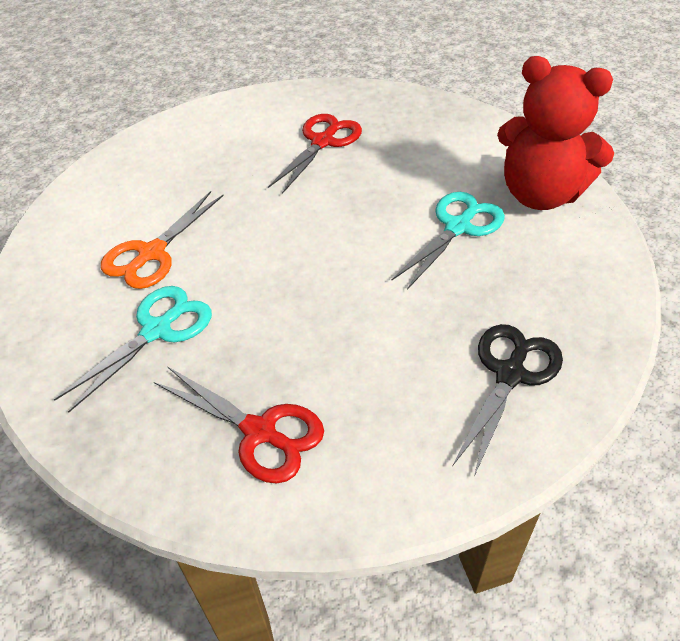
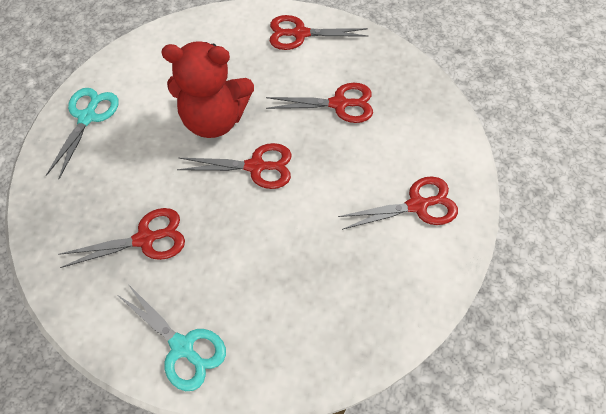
black scissors: [452,324,563,476] = 1 -> none = 0
orange scissors: [101,191,224,289] = 1 -> none = 0
red scissors: [154,366,324,484] [268,114,362,194] = 2 -> [58,208,185,268] [177,143,292,189] [266,83,373,123] [270,15,368,50] [338,176,458,230] = 5

